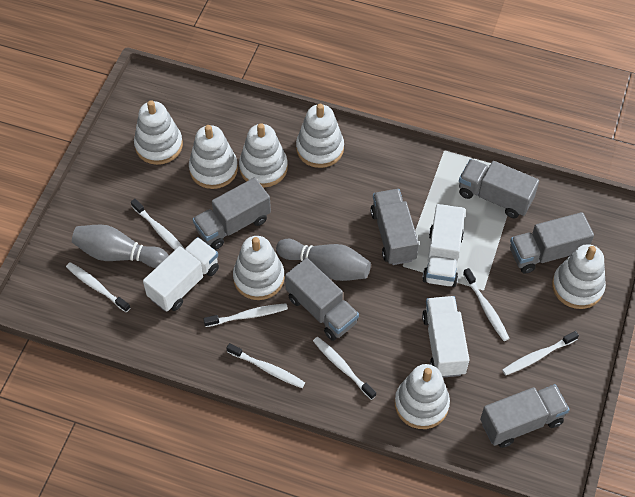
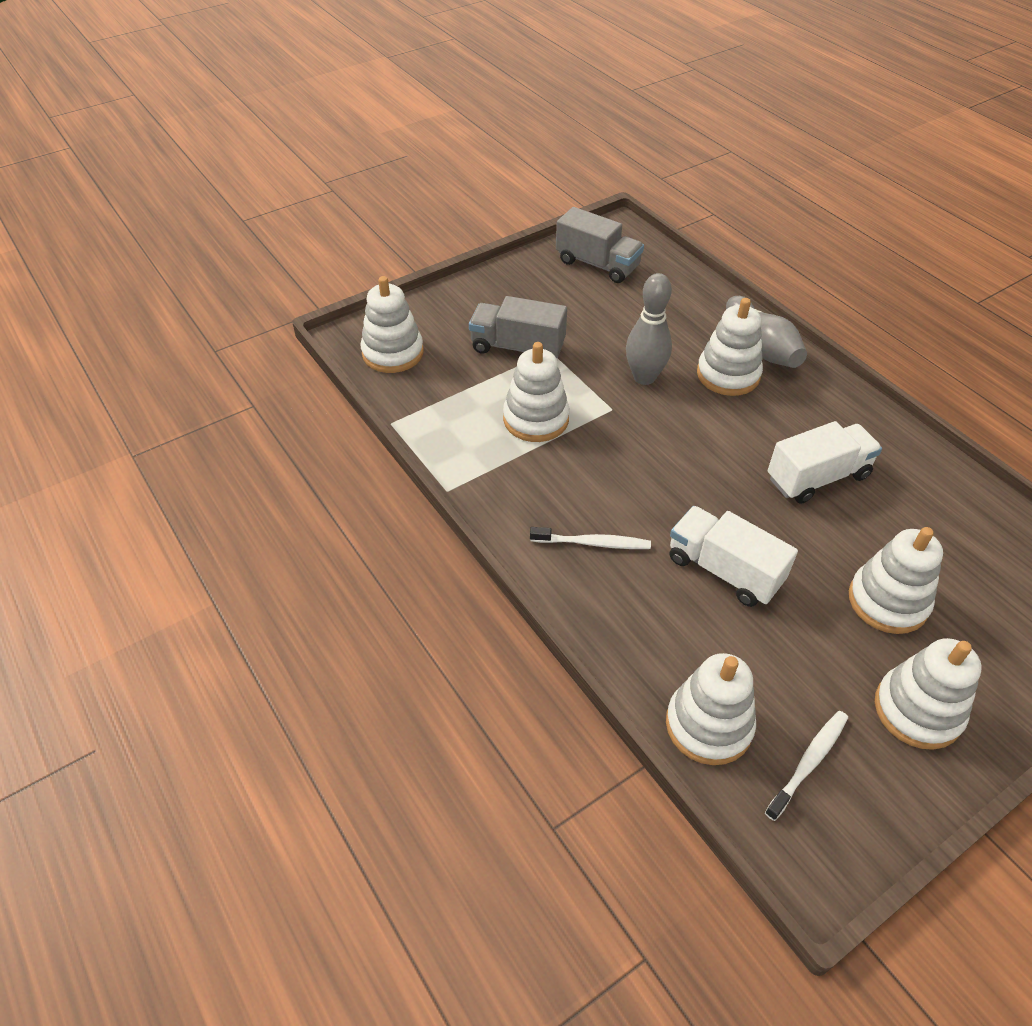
grey truck: [193,178,271,250] [285,258,359,341] [370,189,419,265] [459,159,539,218] [480,384,570,448] [510,212,594,274] = 6 -> [469,296,567,358] [556,207,644,283] = 2
white stacking toy: [134,100,183,165] [189,125,238,189] [233,236,285,300] [239,123,288,188] [296,104,344,168] [395,364,450,429] [552,244,606,309] = 7 -> [360,276,424,373] [503,342,570,442] [666,653,756,765] [697,298,763,396] [849,527,943,634] [875,638,982,750] = 6
white toothbrush: [66,262,130,313] [131,199,185,250] [203,303,288,327] [226,343,305,388] [313,337,376,400] [463,268,510,341] [502,331,579,375] = 7 -> [530,527,651,549] [765,711,848,821] = 2
white truck: [143,237,219,311] [422,204,465,287] [422,296,470,378] = 3 -> [670,506,798,607] [768,421,882,504] = 2

